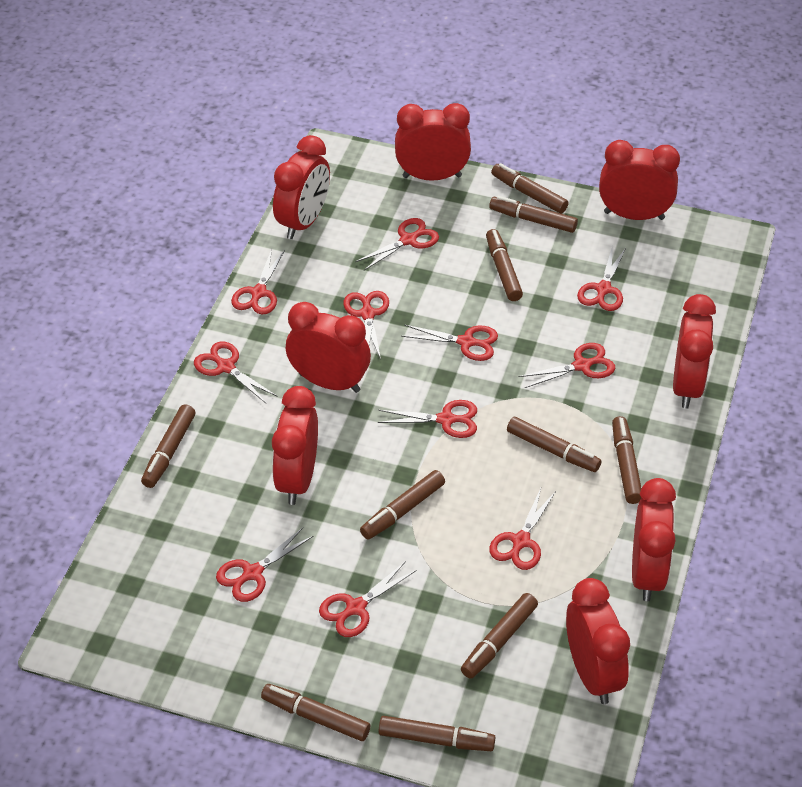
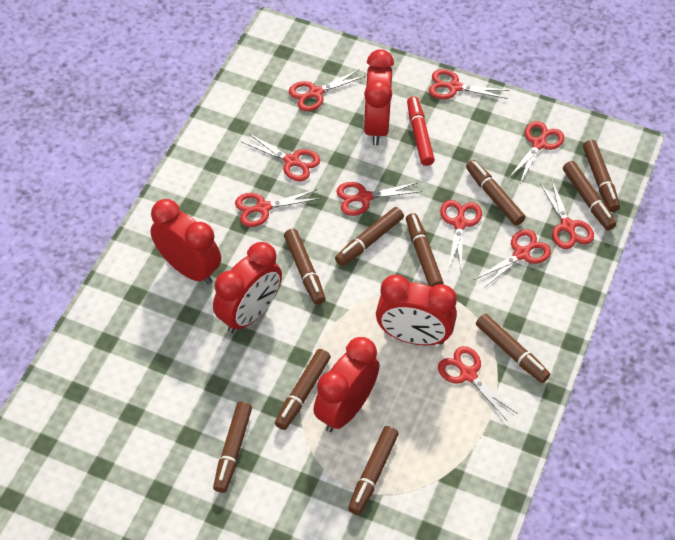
red clock: [272,386,318,505] [273,135,330,239] [286,302,371,393] [395,103,471,181] [566,578,630,704] [599,140,680,220] [632,478,676,601] [673,294,716,409] = 8 -> [150,199,221,285] [213,242,282,333] [313,337,380,432] [363,49,394,145] [376,275,457,346] = 5
red marker: none = 0 -> [407,96,435,166] = 1
red scissors: [194,342,277,404] [216,528,314,602] [231,249,285,314] [319,561,417,637] [344,291,389,359] [355,218,439,270] [378,400,477,438] [401,325,498,361] [489,488,556,570] [519,343,615,388] [577,245,626,311] = 11 -> [235,189,321,227] [242,133,320,181] [289,69,366,111] [336,182,422,216] [429,69,509,99] [438,346,518,422] [440,200,482,269] [474,229,551,289] [509,121,564,183] [540,180,594,249] = 10

